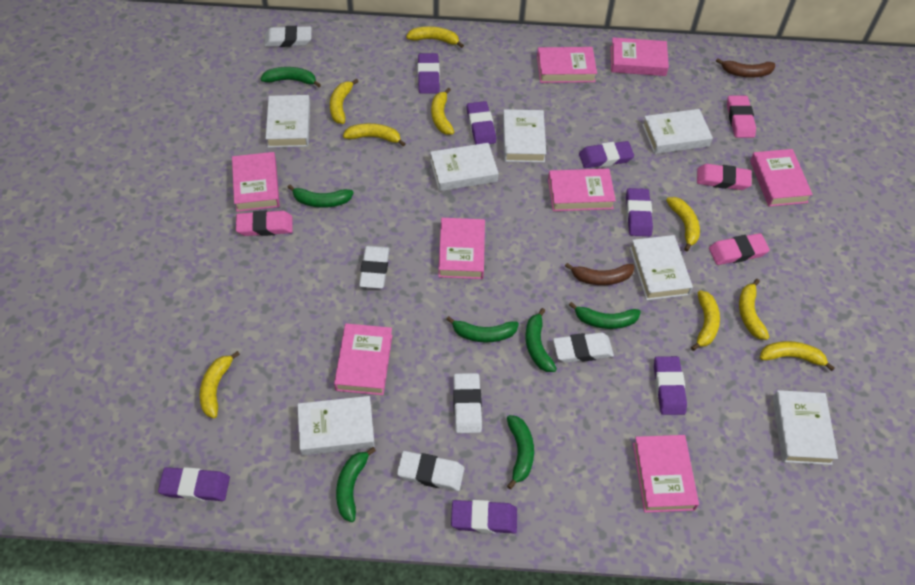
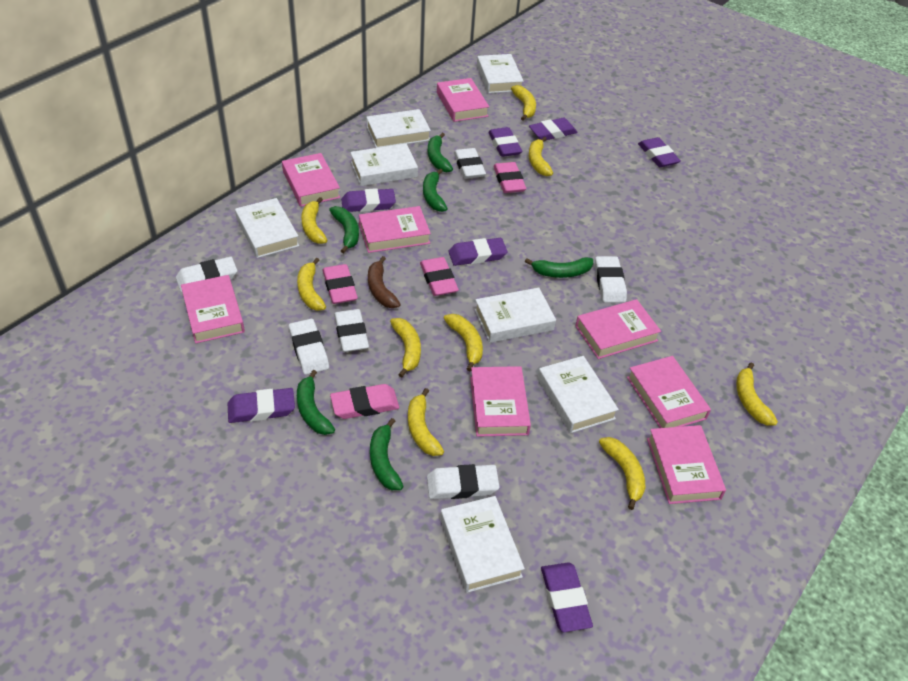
brown banana: [565,263,634,285] [716,58,775,78] = 2 -> [368,256,401,308] = 1
green banana: [260,67,321,87] [287,184,353,208] [336,447,376,522] [446,316,519,343] [507,415,534,489] [525,308,557,372] [569,302,641,329] = 7 -> [297,370,335,435] [329,206,359,253] [370,418,404,490] [423,169,448,212] [428,133,453,172] [525,257,593,278] = 6
white eraser: [264,26,311,47] [359,246,390,289] [397,451,464,491] [453,373,482,433] [553,332,614,363] = 5 -> [176,257,237,292] [289,319,329,375] [334,309,369,352] [427,464,500,499] [454,148,486,179] [595,256,627,303] = 6

